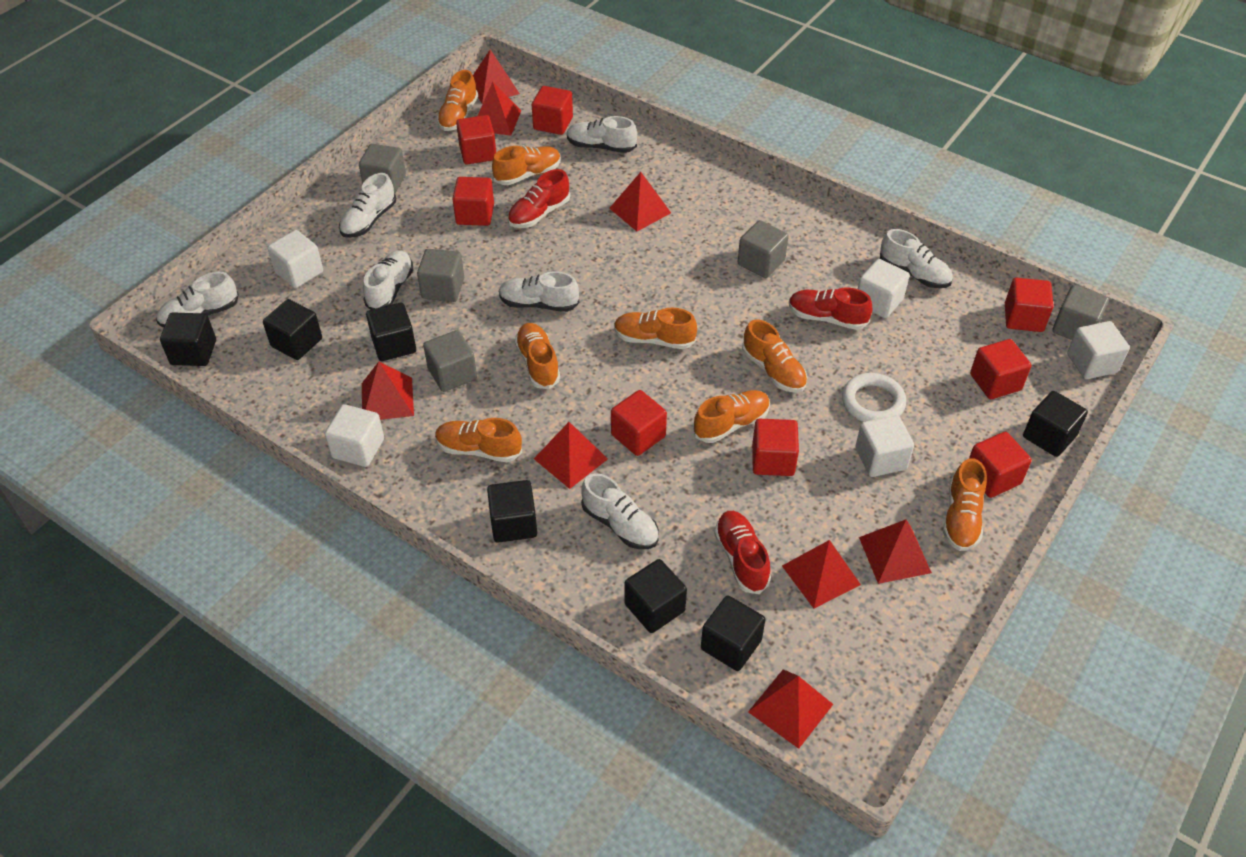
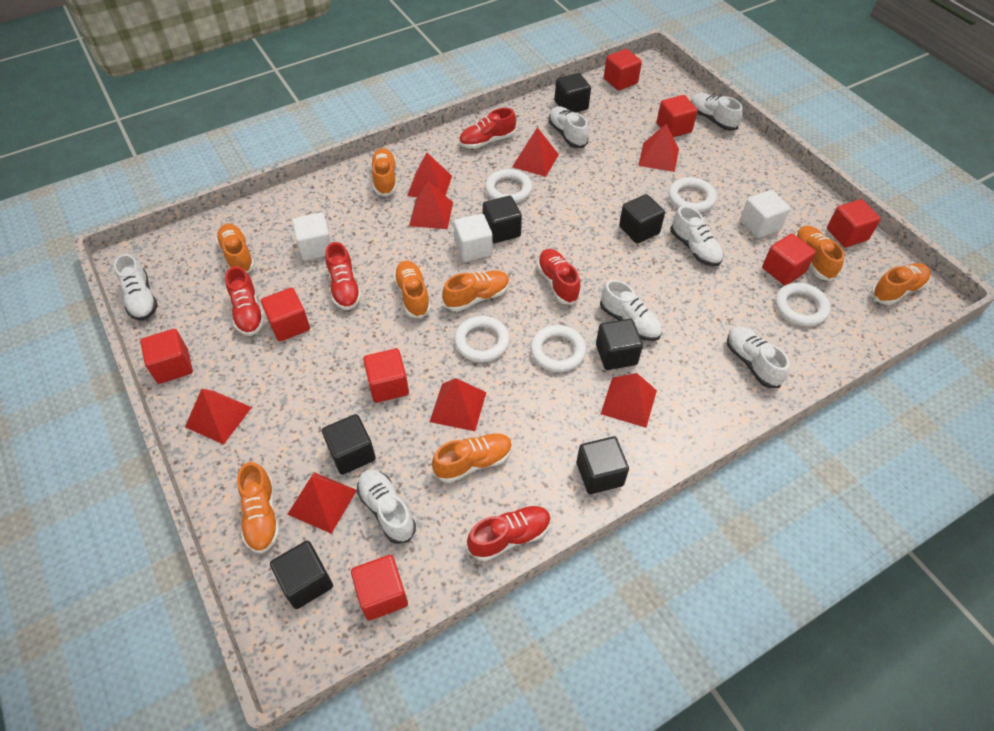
grey cube: [359,144,406,194] [417,249,464,302] [423,330,477,392] [738,220,789,278] [1052,285,1109,340] = 5 -> none = 0
red shoe: [508,169,570,228] [714,511,771,594] [789,288,872,330] = 3 -> [225,266,265,336] [325,242,362,310] [459,108,516,149] [467,505,551,561] [537,249,581,305] = 5
white cube: [267,230,323,288] [325,404,384,467] [855,415,914,477] [858,259,910,318] [1067,321,1130,379] = 5 -> [292,213,331,261] [454,214,493,262] [740,190,790,238] = 3
white ring: [842,373,906,422] = 1 -> [454,316,510,362] [485,169,532,203] [531,325,586,372] [668,177,717,213] [775,283,831,326] = 5

